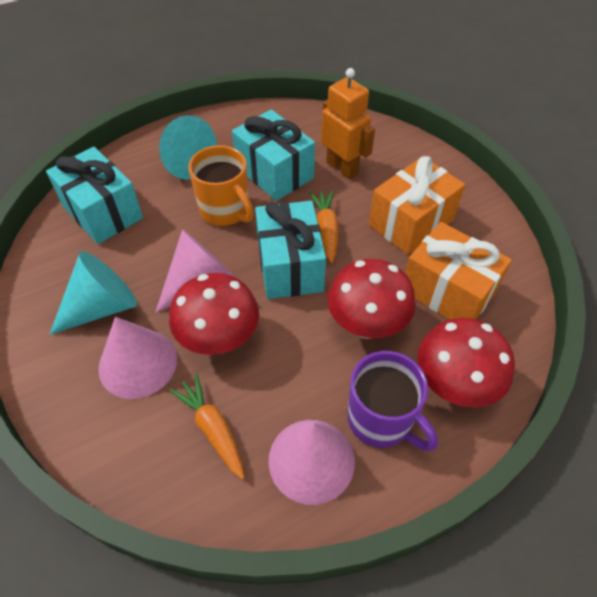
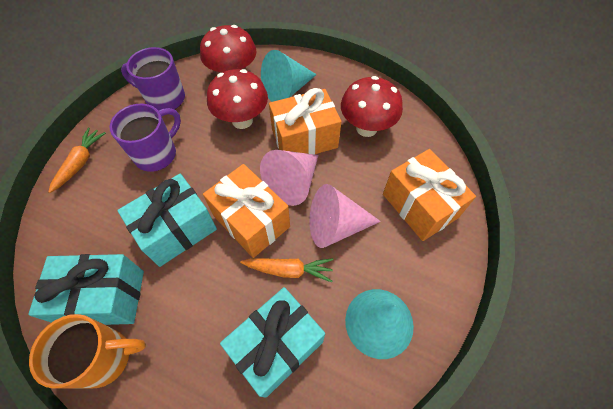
orange gift: [369,156,465,255] [405,222,512,320] = 2 -> [203,164,290,258] [269,88,341,155] [383,149,476,241] = 3
orange robot: [321,68,375,179] = 1 -> none = 0
pink cone: [98,317,177,399] [155,229,236,313] [268,420,355,505] = 3 -> [260,150,319,206] [309,184,381,248] = 2
purple mug: [348,351,438,451] = 1 -> [109,104,181,172] [121,47,185,111] = 2

